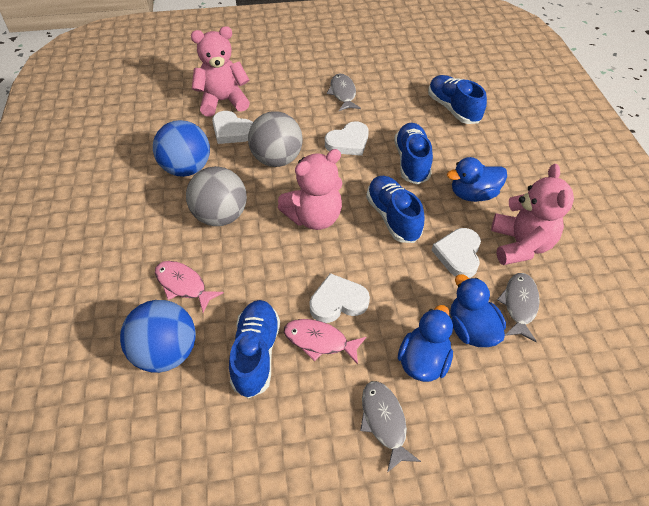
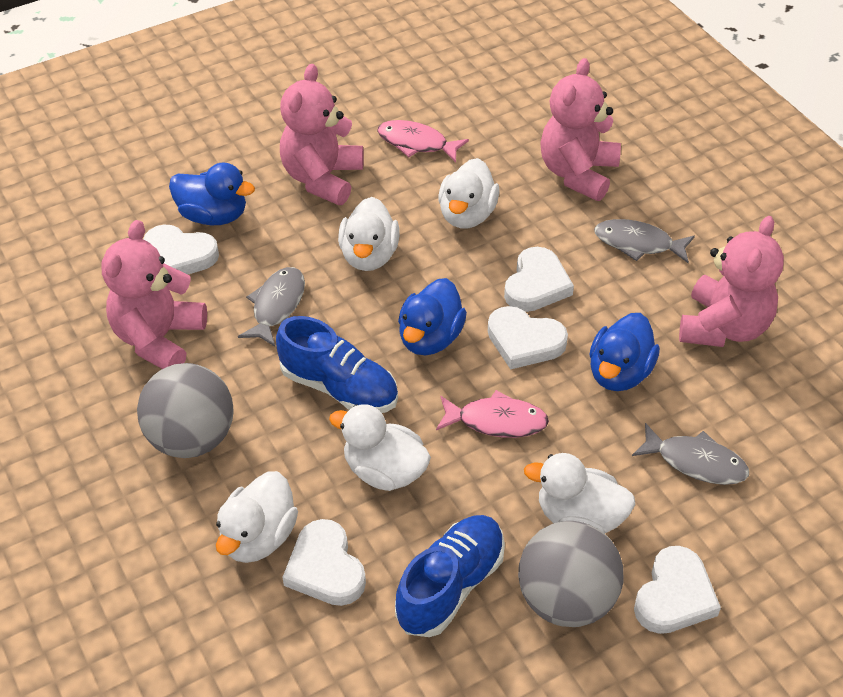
blue ball: [120,300,196,373] [153,120,210,177] = 2 -> none = 0
blue shoe: [229,300,280,398] [366,176,425,243] [394,123,433,184] [428,75,487,124] = 4 -> [276,316,398,413] [395,515,505,637] = 2
pink teddy bear: [191,26,250,116] [278,149,343,230] [491,164,574,265] = 3 -> [101,220,207,369] [280,64,364,205] [540,58,621,201] [679,216,784,347] = 4
white duck: none = 0 -> [216,471,298,563] [329,404,431,491] [338,197,400,271] [438,158,500,229] [524,453,635,534] = 5
white heart: [212,111,253,144] [310,273,370,323] [325,122,369,156] [432,228,481,278] = 4 -> [143,224,219,274] [282,519,366,606] [488,306,568,370] [504,247,574,312] [634,546,721,634] = 5

